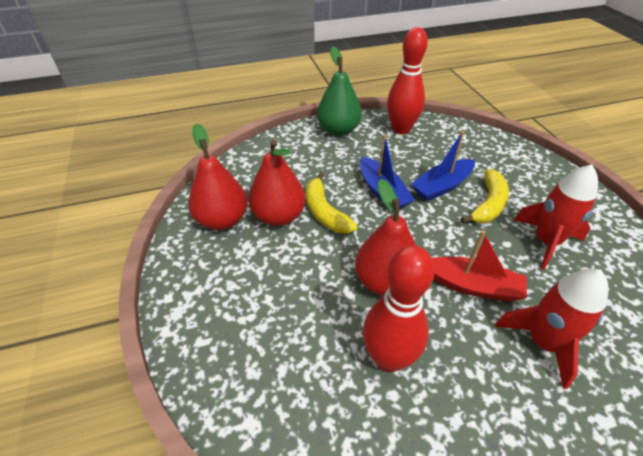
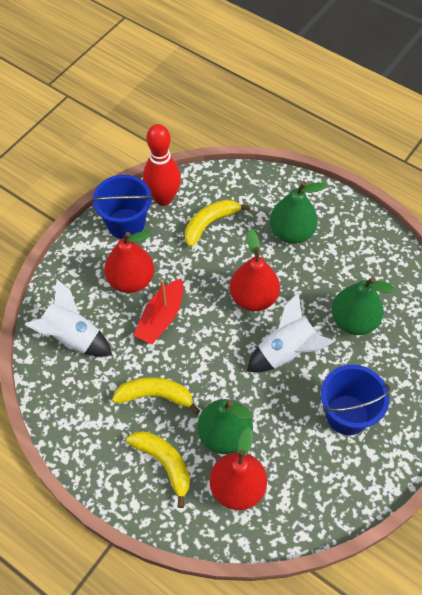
blue boat: [360,134,415,209] [411,131,475,201] = 2 -> none = 0
blue bucket: none = 0 -> [92,175,153,239] [321,364,390,435] = 2
green pear: [317,46,362,136] = 1 -> [198,399,253,454] [270,182,326,244] [332,277,395,335] = 3
red bowling pin: [363,245,435,372] [387,27,428,135] = 2 -> [143,124,181,206] = 1
red rocket: [495,269,609,389] [514,165,598,270] = 2 -> none = 0
white rocket: none = 0 -> [24,279,112,357] [247,292,335,372] = 2
yellow banana: [306,172,358,234] [461,169,509,223] = 2 -> [112,377,200,415] [126,431,190,508] [185,199,250,247] = 3

